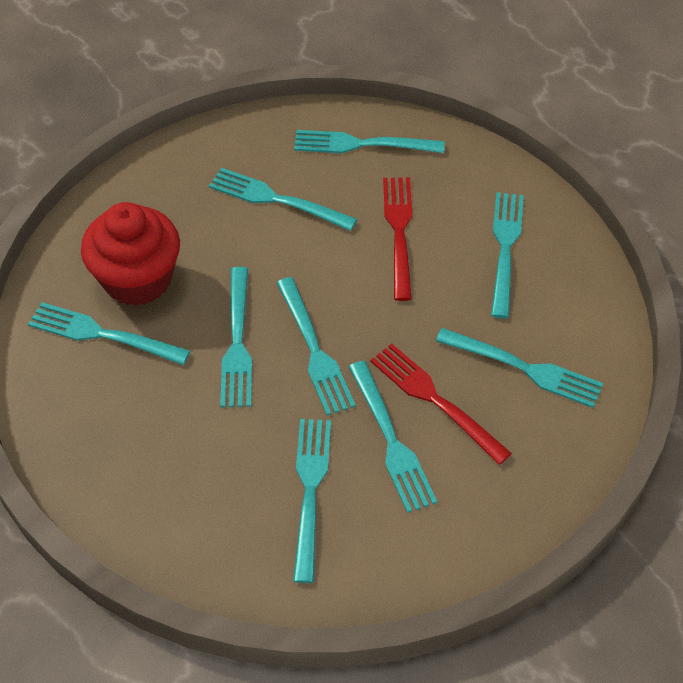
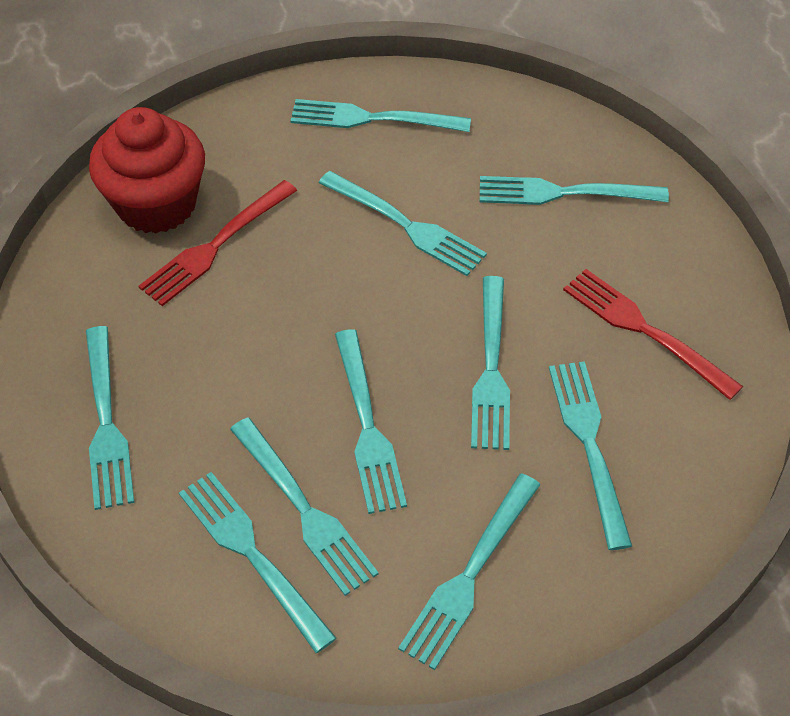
turquoise fork: [28,302,190,365] [209,168,357,231] [220,267,252,407] [277,277,356,416] [293,419,331,583] [294,130,445,153] [348,361,437,513] [436,328,603,408] [491,192,524,318] = 9 -> [86,326,134,510] [179,472,336,653] [230,417,379,596] [290,99,471,132] [319,171,487,276] [335,329,407,514] [398,473,541,670] [471,276,510,450] [480,176,669,205] [549,361,632,550] = 10

